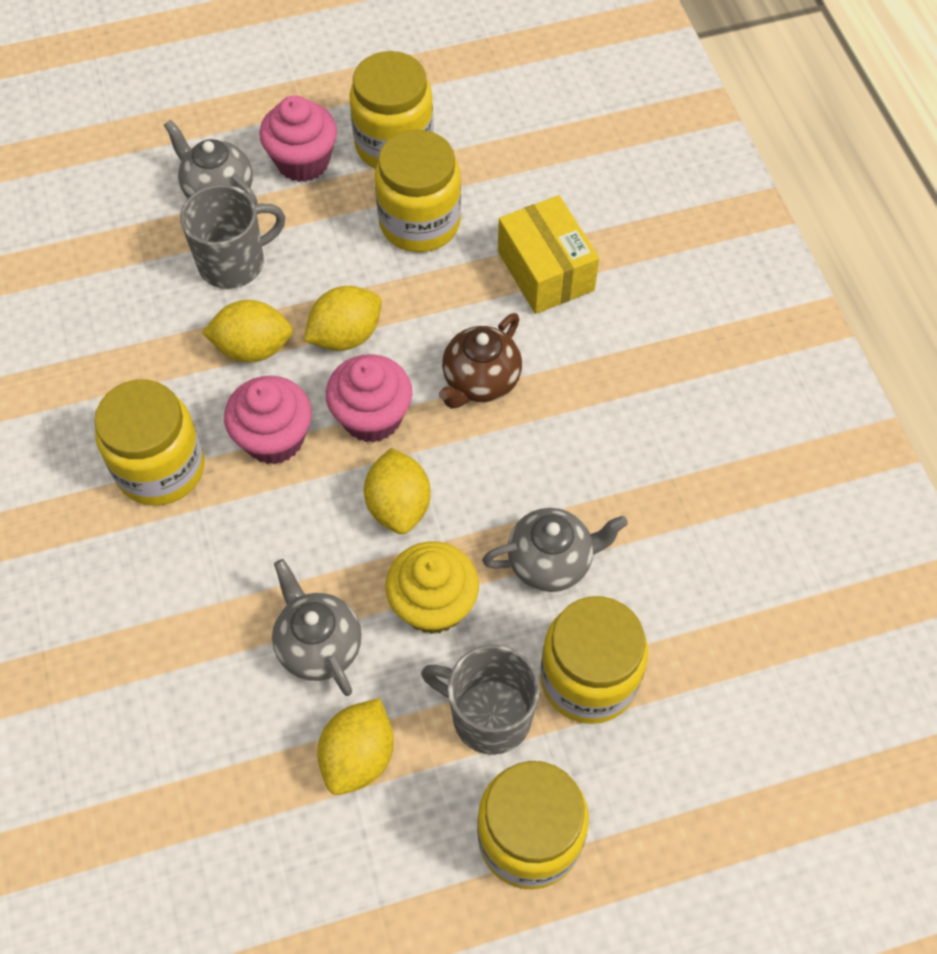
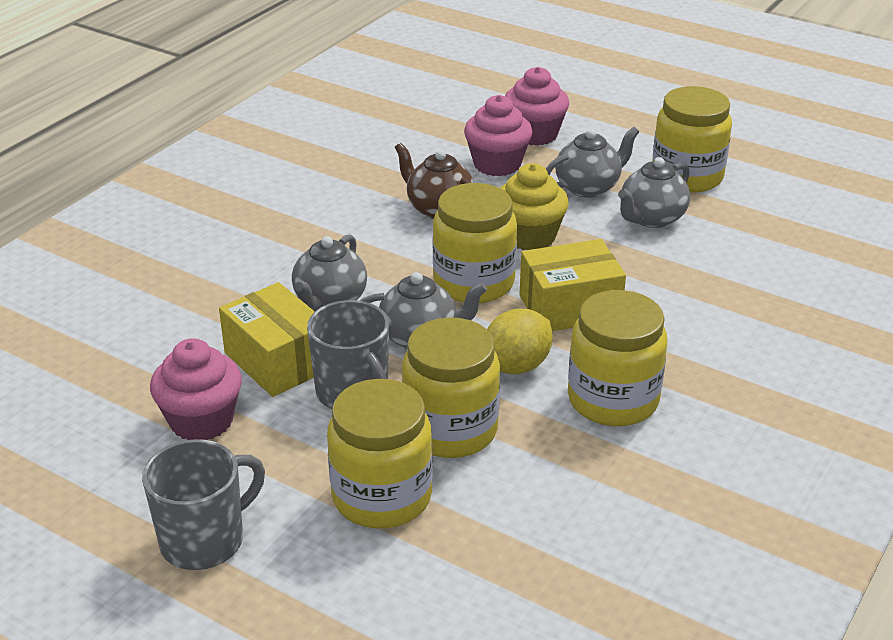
grey teapot: [164,120,258,205] [272,559,362,696] [482,508,628,592] = 3 -> [292,234,367,311] [360,272,487,349] [546,127,639,198] [618,157,690,228] = 4
yellow box: [498,195,599,314] = 1 -> [219,282,315,397] [520,239,626,331] = 2
yellow lemon: [202,300,293,363] [304,286,382,351] [317,698,394,795] [364,448,431,534] = 4 -> [487,309,553,374] = 1

